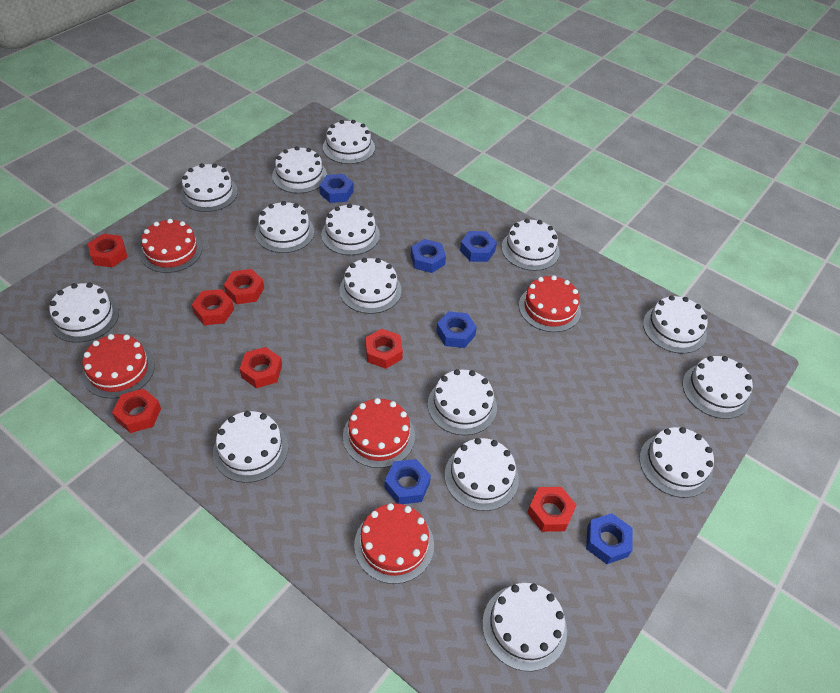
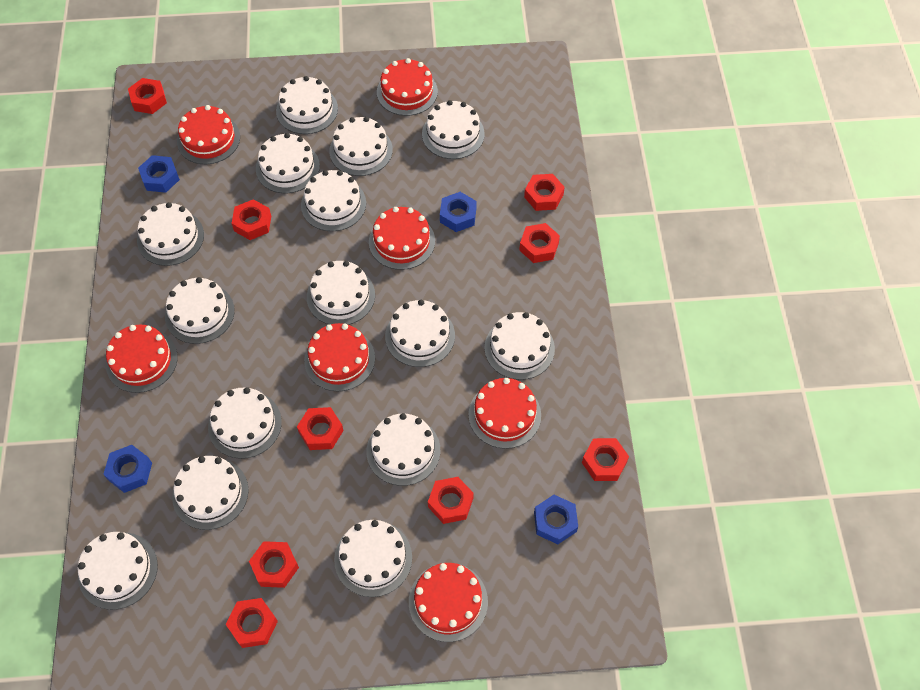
blue nut: [319,174,354,203] [384,459,431,504] [411,239,446,273] [436,311,477,348] [460,231,497,262] [586,513,633,564] = 6 -> [103,445,152,493] [138,155,180,193] [440,192,477,232] [534,495,578,544] = 4
red cake: [82,334,155,399] [140,219,202,273] [343,398,415,468] [354,503,434,584] [519,275,581,332] = 5 -> [106,324,178,393] [177,105,240,164] [304,323,375,392] [369,207,435,270] [377,58,438,116] [409,563,488,642] [468,378,541,449] = 7
red nut: [88,234,127,267] [112,388,161,433] [192,289,234,325] [224,269,264,304] [240,347,282,388] [365,329,403,369] [527,487,576,532] = 7 -> [128,78,167,114] [226,598,278,648] [232,199,271,240] [249,541,299,588] [297,407,344,450] [428,477,474,524] [519,223,560,263] [524,174,565,211] [582,438,629,481] = 9

